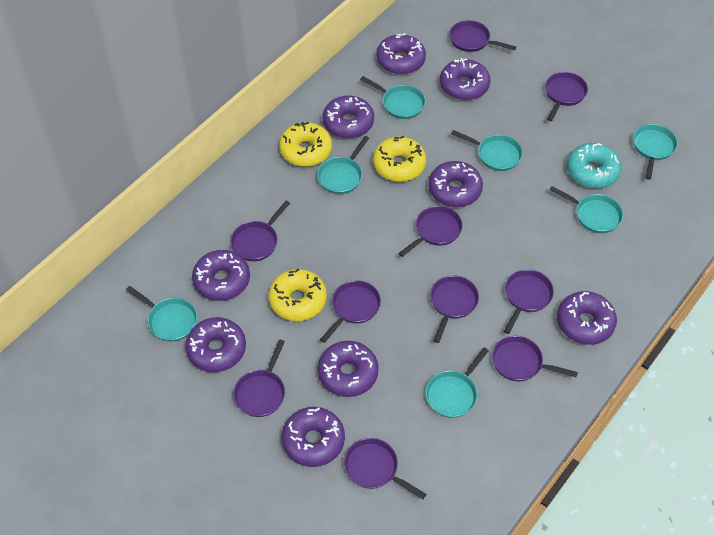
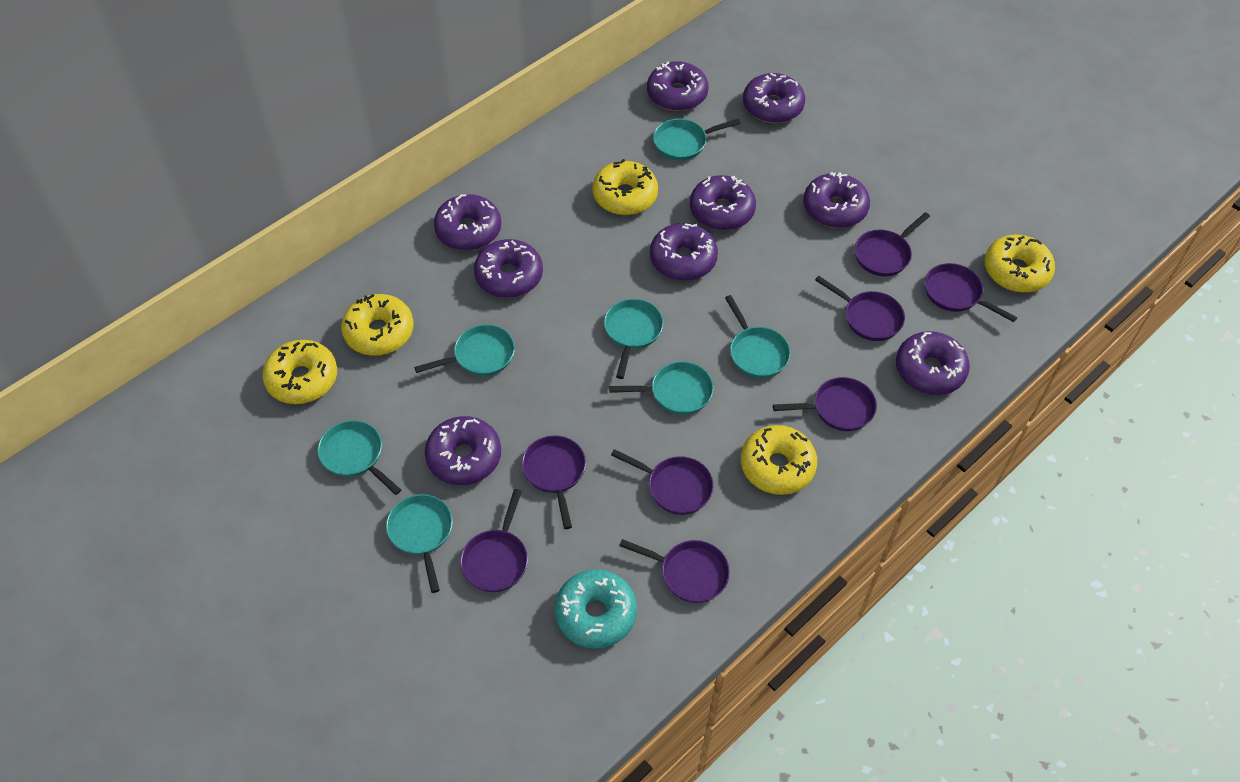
purple pan: [230,201,290,261] [233,339,285,417] [320,280,381,343] [344,438,426,499] [398,206,463,257] [430,276,479,343] [449,20,516,52] [492,336,578,381] [504,269,554,334] [545,72,588,121] = 10 -> [460,489,528,592] [522,435,586,529] [611,449,714,515] [619,539,730,603] [773,377,877,431] [815,276,905,341] [854,212,930,276] [925,263,1017,322] = 8
yellow donut: [268,269,327,321] [279,122,332,167] [373,136,426,182] = 3 -> [262,340,337,404] [341,294,414,356] [592,159,658,215] [741,425,817,495] [985,234,1055,293] = 5

